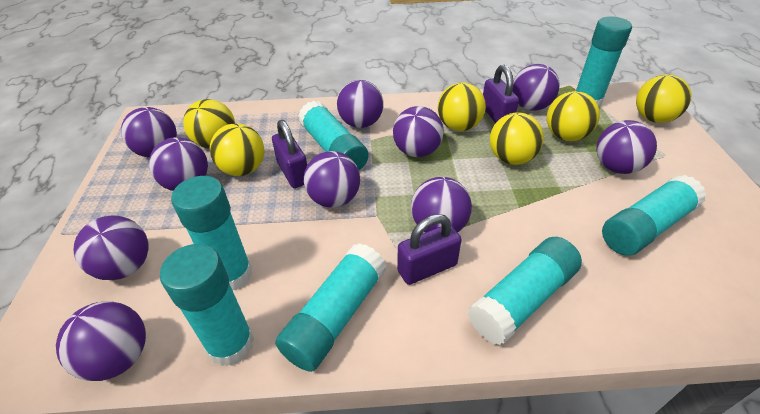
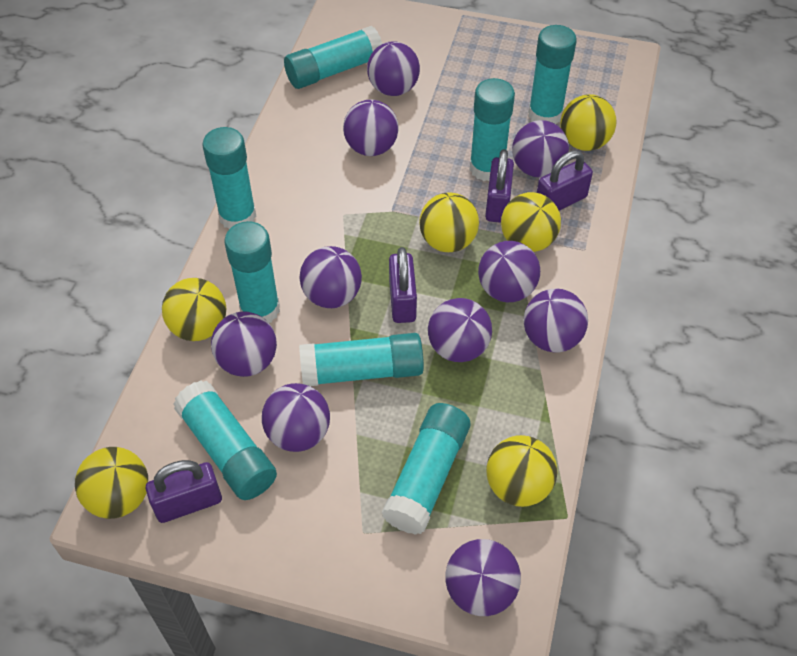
purple padlock: [272,120,307,188] [397,214,462,285] [483,65,519,123] = 3 -> [146,460,222,523] [389,247,417,323] [485,149,514,223] [537,150,593,211] = 4
turquoise glue stick: [160,244,254,366] [171,176,252,290] [275,243,387,372] [298,101,368,170] [468,237,582,345] [576,17,632,107] [602,175,707,255] = 7 -> [173,380,277,500] [202,127,256,229] [224,221,280,323] [284,26,383,89] [299,333,424,386] [382,403,470,535] [470,78,515,181] [528,25,577,124] = 8

